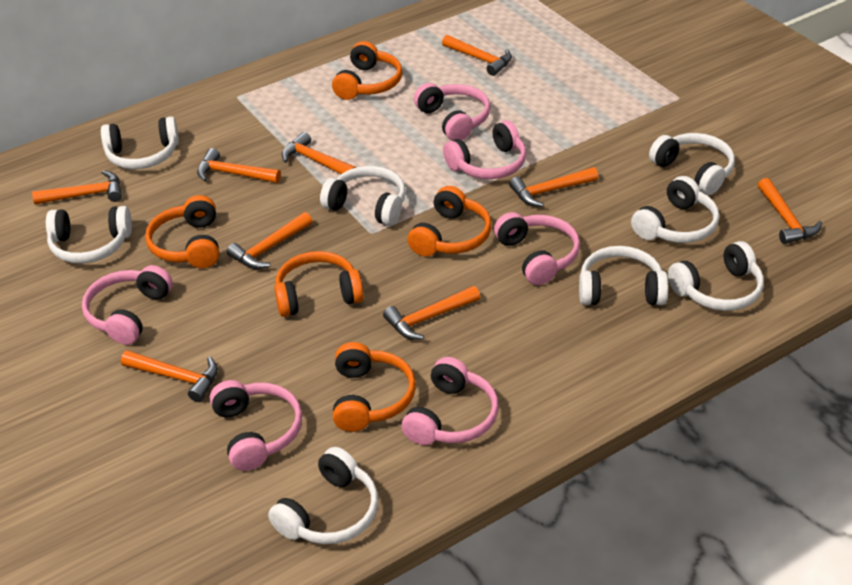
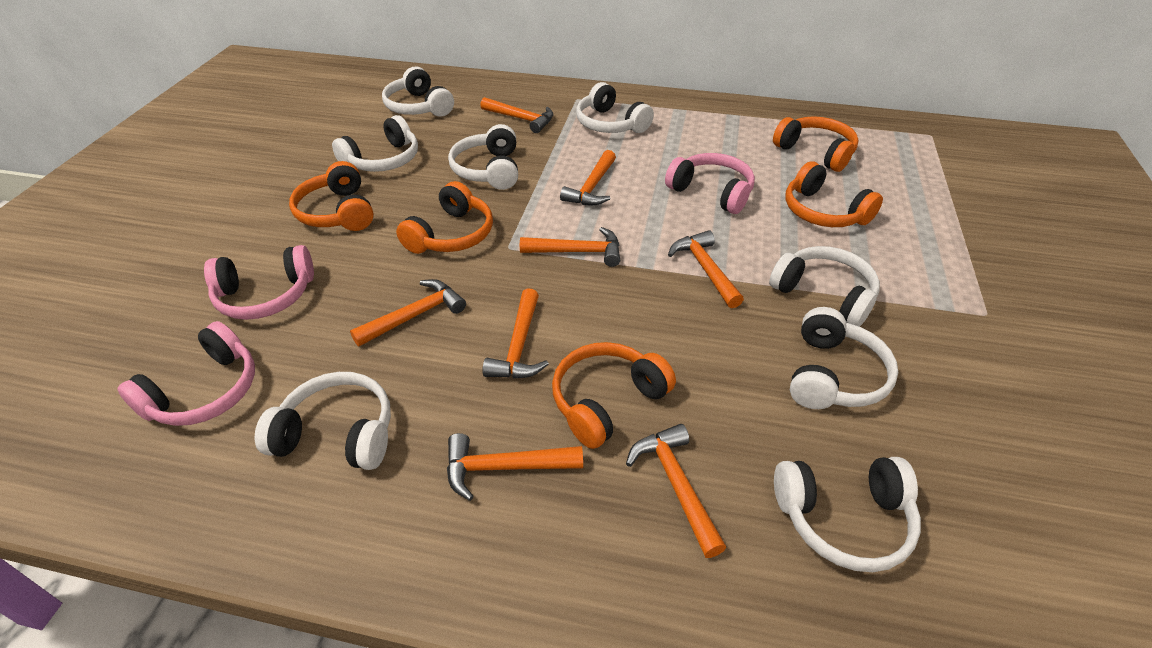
orange hammer: [32,170,122,205] [121,350,218,402] [197,148,281,183] [227,212,312,269] [282,132,356,174] [383,286,480,340] [442,35,512,76] [509,167,598,207] [758,178,822,244] = 9 -> [350,279,466,346] [447,433,583,501] [480,97,553,133] [483,288,549,378] [520,227,620,267] [560,150,616,205] [626,424,726,558] [668,230,744,308] = 8
pink headphones: [82,265,173,345] [210,380,302,471] [401,357,499,445] [414,83,490,141] [443,120,526,179] [494,212,580,285] = 6 -> [117,321,255,426] [204,245,314,320] [665,153,755,214] = 3

